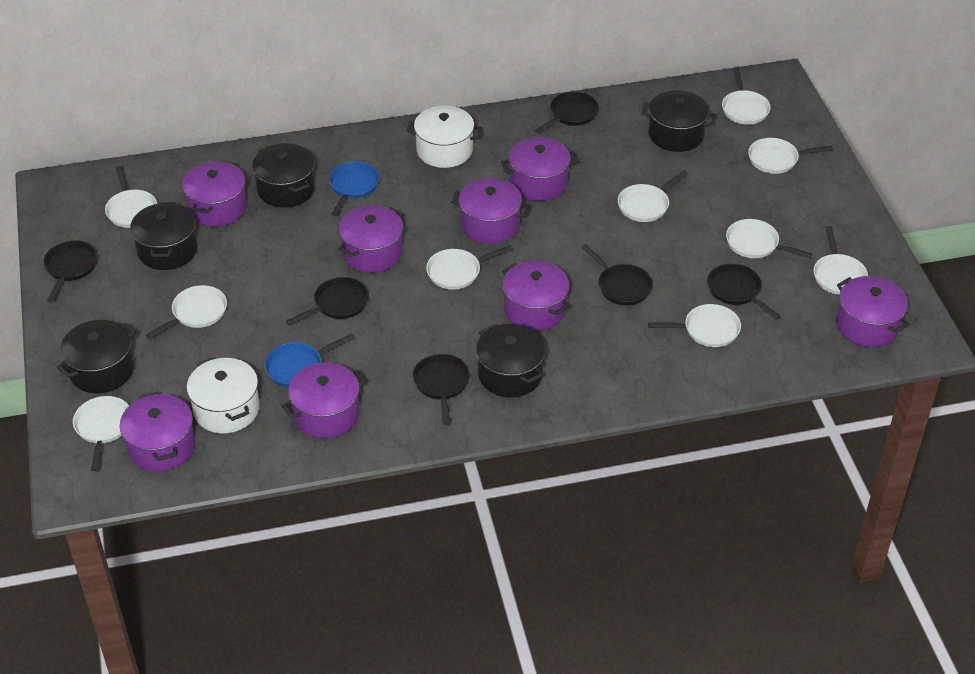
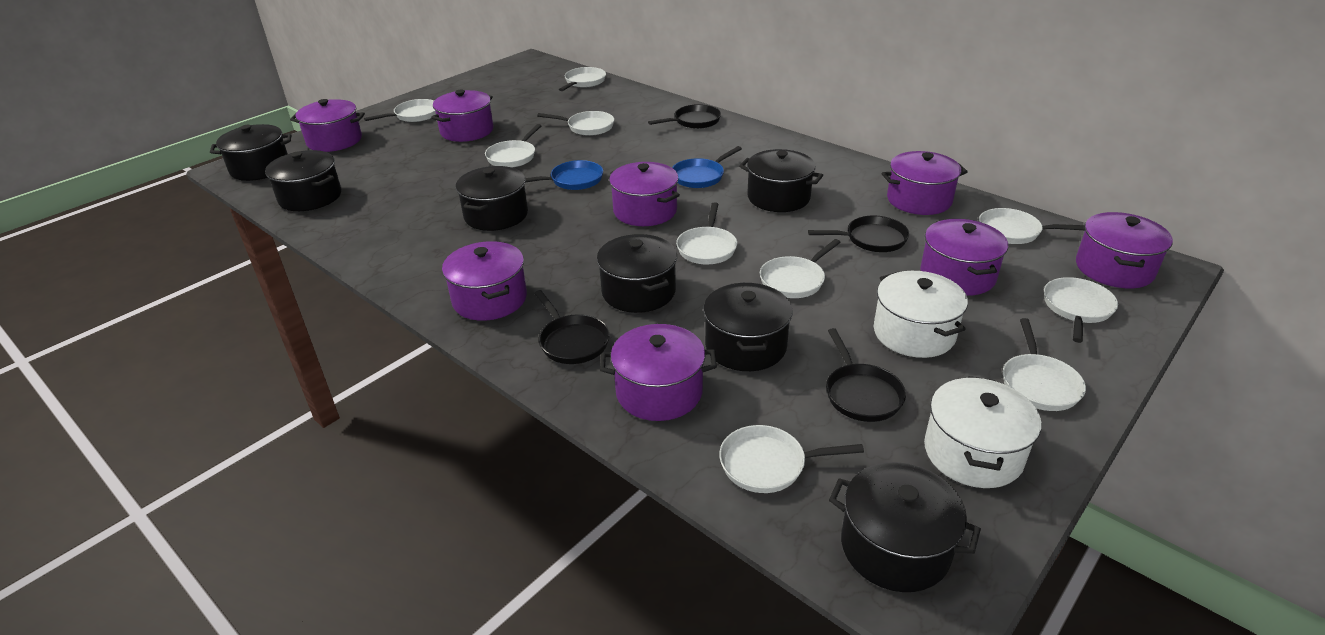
black pan: [43,240,98,302] [286,277,369,325] [413,354,470,425] [535,91,599,133] [581,244,653,305] [707,263,781,320] = 6 -> [534,290,610,364] [648,104,721,129] [808,216,910,252] [826,328,906,422] = 4
black pot: [57,320,136,394] [130,202,198,270] [252,143,315,208] [476,324,546,398] [641,90,716,152] = 5 -> [210,124,291,181] [265,150,341,211] [456,166,528,231] [597,234,677,313] [703,283,793,371] [739,149,823,212] [829,462,981,592] = 7

